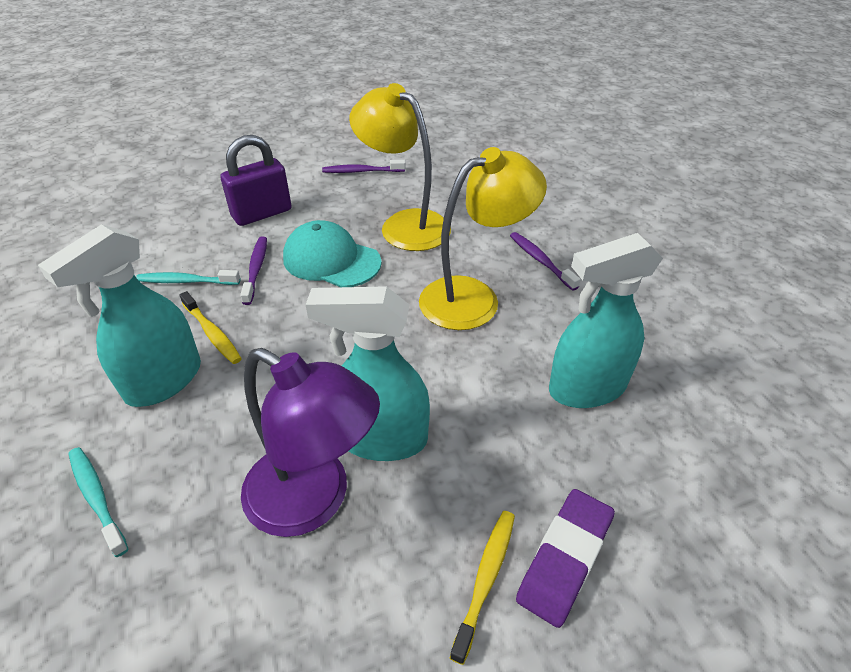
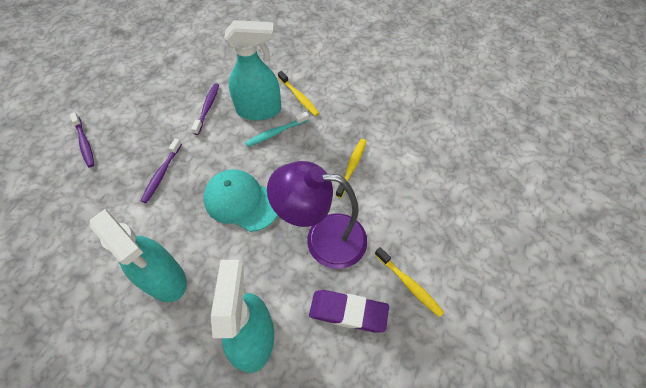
purple padlock: [220,135,292,226] = 1 -> none = 0
turquoise toothbrush: [69,447,128,557] [136,270,240,285] = 2 -> [245,112,309,147] = 1
yellow lamp: [349,83,451,251] [419,147,547,330] = 2 -> none = 0
yellow toothbrush: [179,291,242,364] [450,511,515,665] = 2 -> [278,71,319,116] [335,139,366,198] [375,247,444,317] = 3

